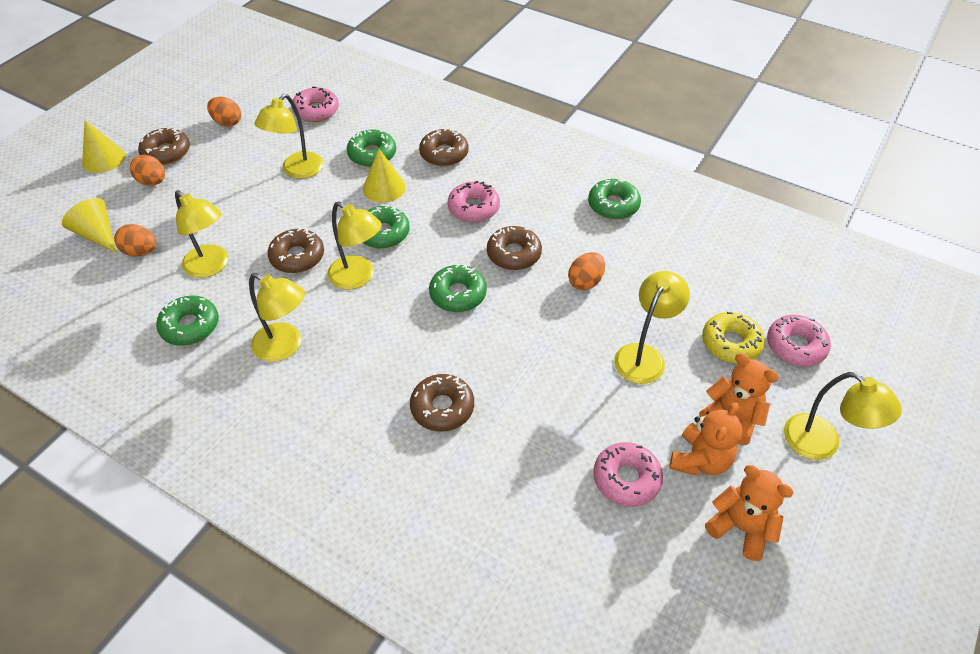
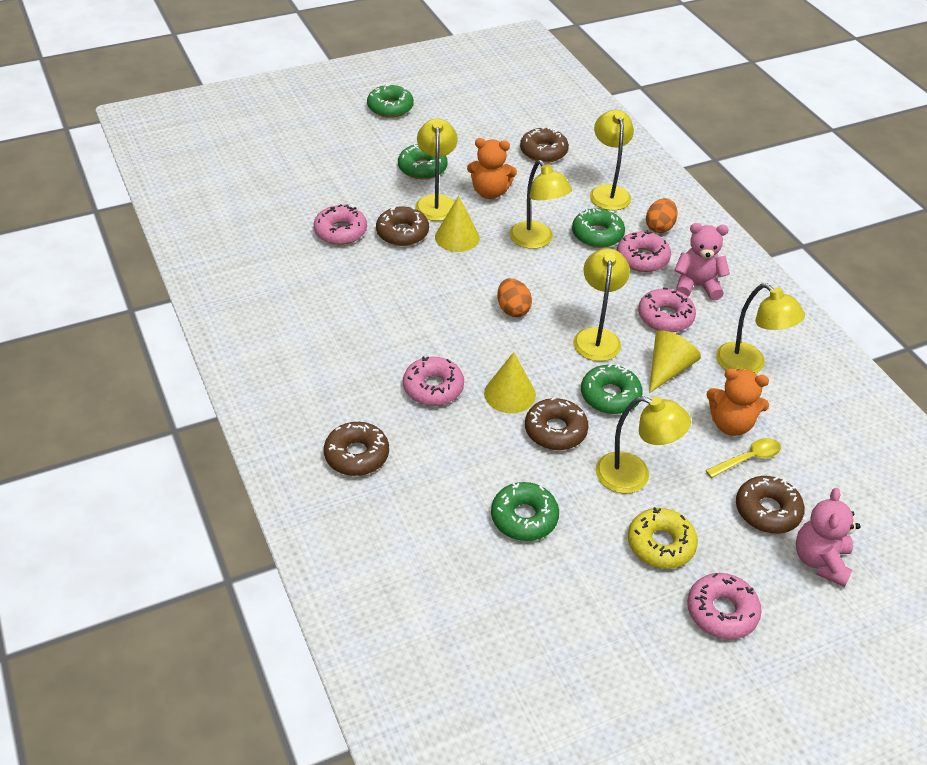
orange egg: [114,224,156,256] [130,155,165,186] [207,97,241,127] [568,252,605,290] = 4 -> [497,278,532,317] [646,198,678,233] = 2
orange teddy bear: [669,402,743,476] [699,353,779,445] [705,465,794,561] = 3 -> [467,138,517,199] [707,368,769,436] = 2
pink donut: [291,87,339,122] [448,181,500,222] [593,442,663,507] [767,315,831,367] = 4 -> [314,204,367,245] [403,356,464,406] [617,230,671,272] [638,287,696,332] [687,573,762,639] = 5
pink teddy bear: none = 0 -> [674,223,730,301] [796,488,861,587] = 2
yellow spoon: none = 0 -> [705,438,781,478] = 1

